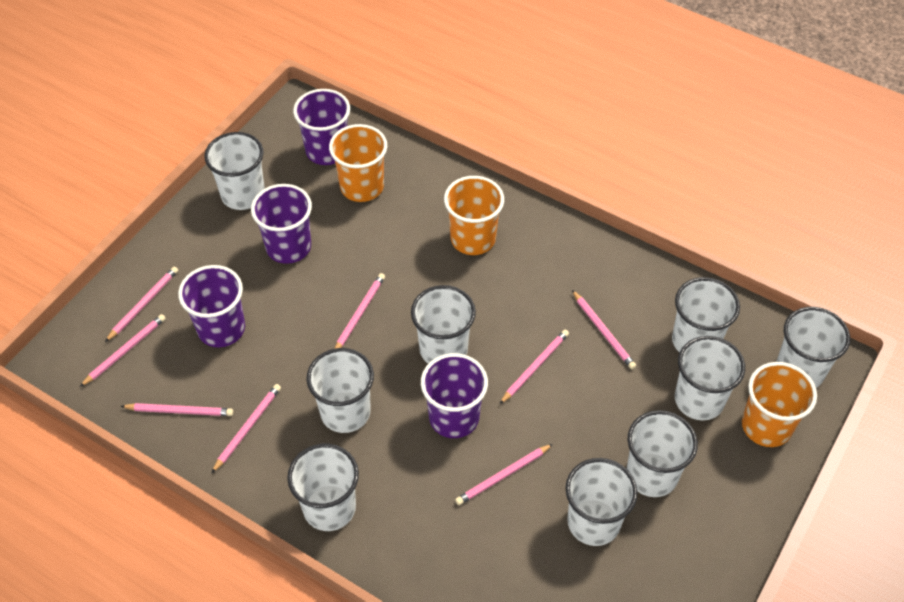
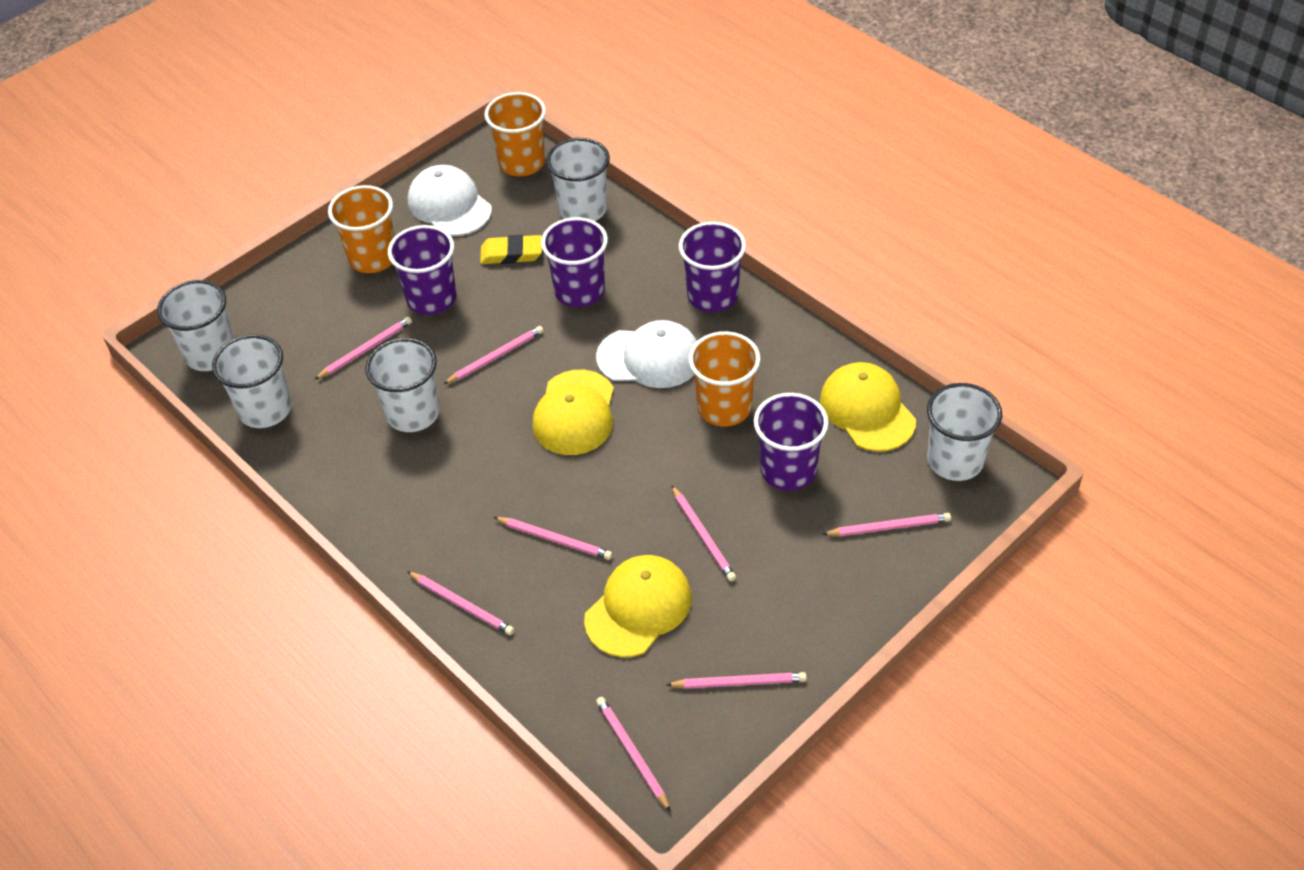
white cap: none = 0 -> [408,165,492,236] [596,320,697,388] = 2
white cup: [204,132,265,210] [287,444,359,531] [306,348,374,433] [411,285,476,364] [565,458,637,546] [627,410,698,497] [672,277,740,353] [675,336,745,421] [776,307,850,388] = 9 -> [157,280,234,371] [212,334,292,428] [365,338,440,432] [546,138,610,221] [927,383,1002,481] = 5
yellow cap: none = 0 -> [532,370,614,455] [584,555,692,657] [820,362,916,452] = 3
yellow eraser: none = 0 -> [480,235,542,264] = 1

